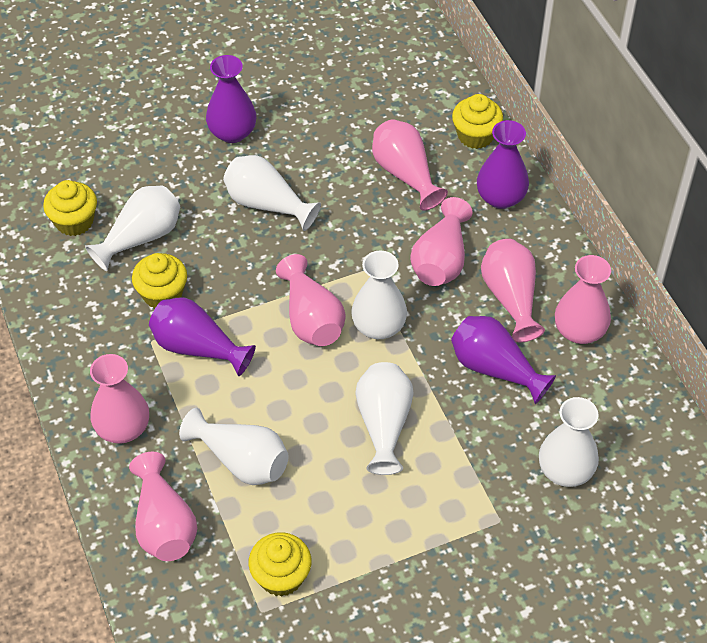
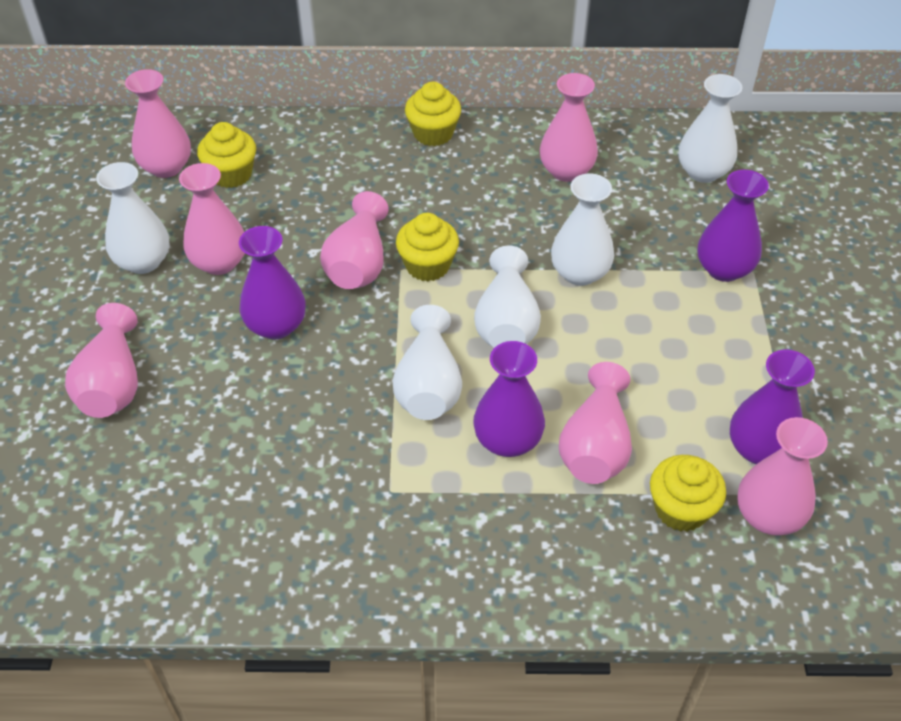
white vase: [85,185,180,271] [179,408,289,485] [223,155,321,231] [351,251,407,339] [356,362,414,475] [539,397,599,487] = 6 -> [96,162,170,274] [393,305,462,420] [474,245,541,348] [551,174,614,286] [679,74,742,183] = 5

